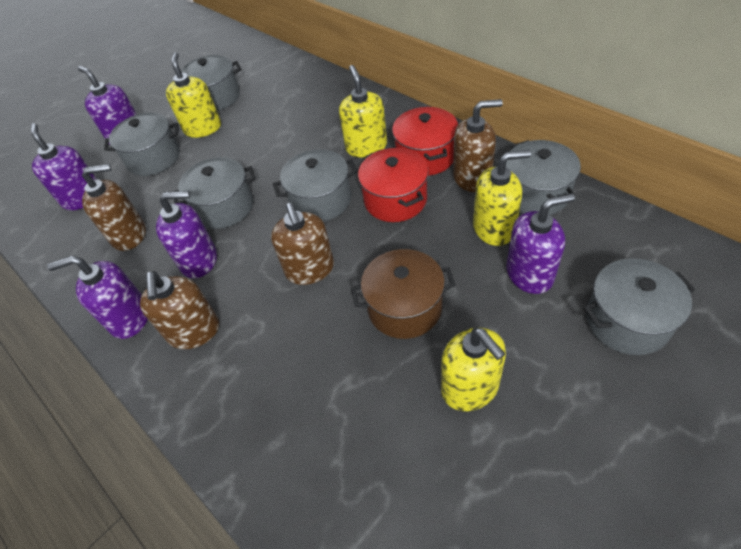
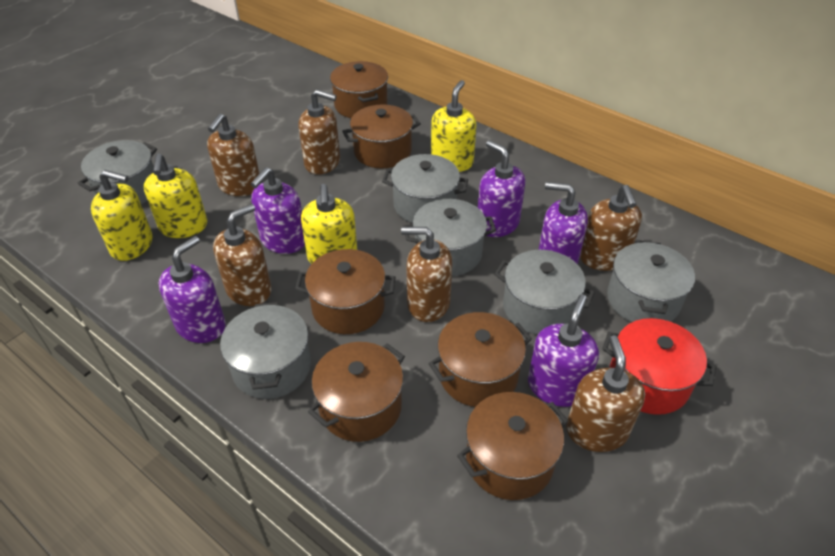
brown pot: [351,249,456,339] = 1 -> [295,249,396,334] [308,342,405,442] [330,61,388,118] [342,105,421,169] [428,312,532,407] [457,392,569,500] = 6
brown soap dispenser: [82,164,146,251] [140,271,219,349] [271,203,334,285] [453,99,503,192] = 4 -> [207,113,261,196] [213,204,272,306] [298,89,340,175] [401,227,452,322] [566,335,645,452] [580,185,642,271] = 6
red pot: [358,148,428,222] [392,107,458,176] = 2 -> [602,318,716,415] = 1

